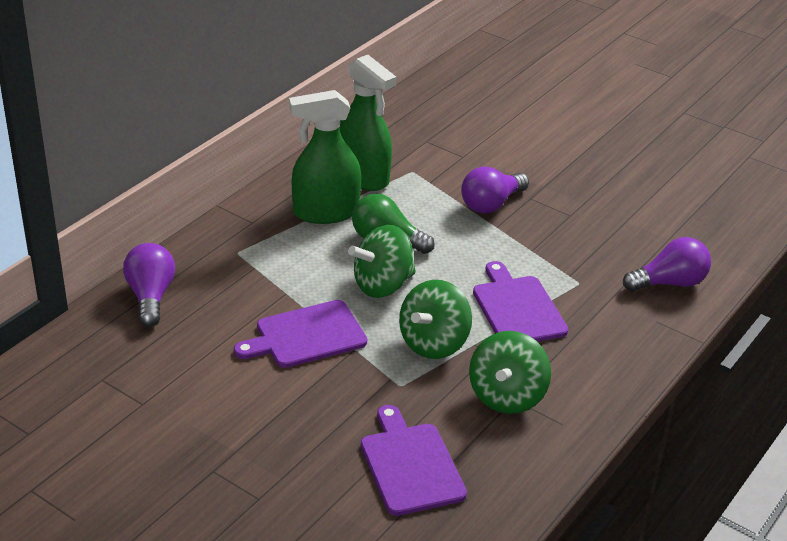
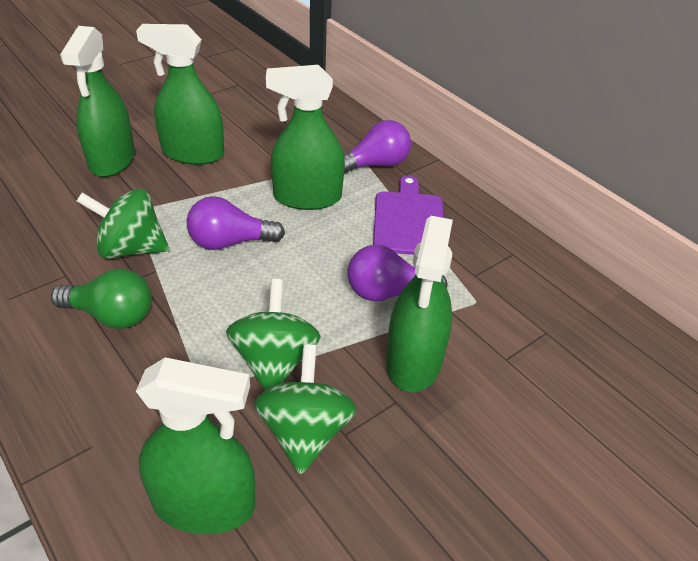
green spray bottle: [289,90,361,224] [339,55,396,191] = 2 -> [60,26,135,177] [136,24,224,165] [136,357,255,534] [266,65,345,210] [386,216,453,392] = 5
purple cutting board: [234,300,367,368] [361,405,467,516] [473,261,568,342] = 3 -> [373,175,443,255] = 1

